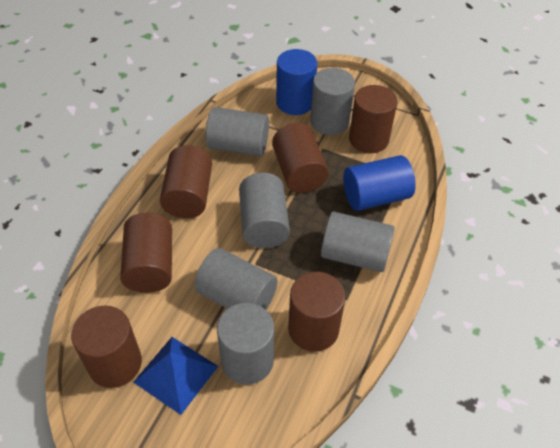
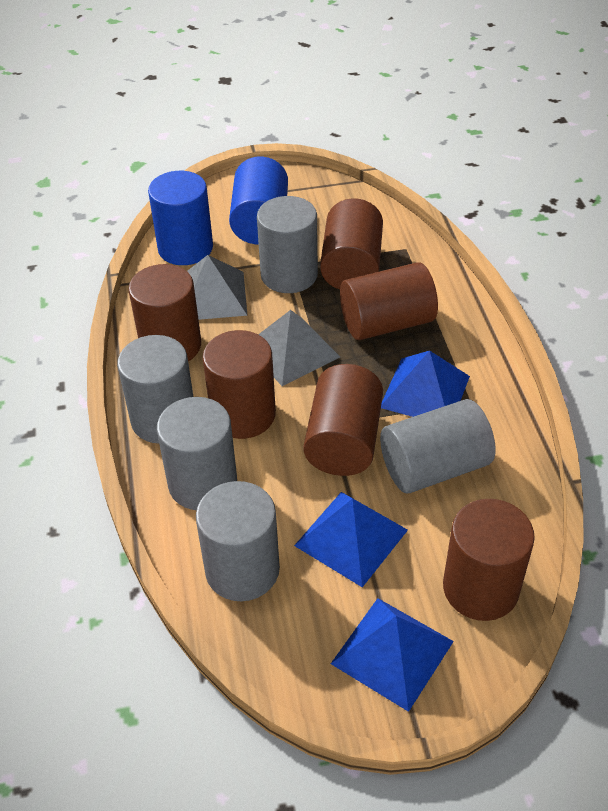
blue pyramid: [133,337,218,415] = 1 -> [294,492,408,587] [331,598,454,712] [381,350,470,417] = 3
grey cylinder: [194,248,277,310] [206,107,269,156] [217,303,274,385] [239,173,290,248] [310,68,355,135] [321,212,395,272] = 6 -> [117,335,193,444] [157,397,237,510] [196,481,280,601] [257,196,318,293] [380,399,496,493] = 5
grey pyramid: none = 0 -> [187,255,248,320] [258,310,340,386] = 2

